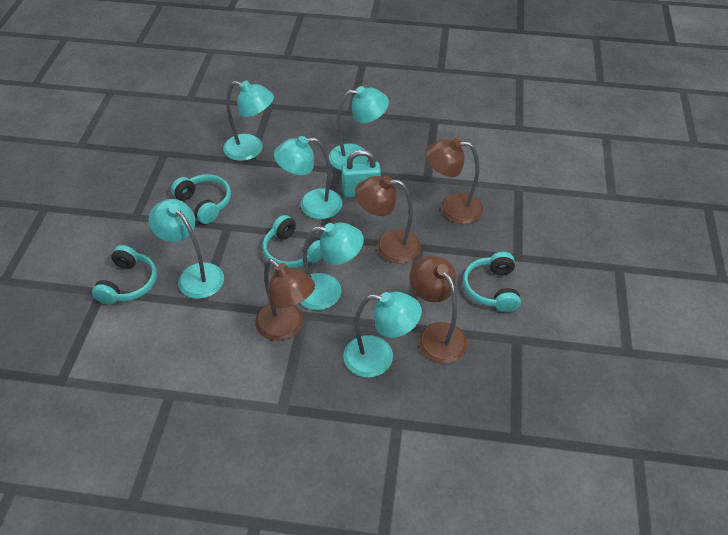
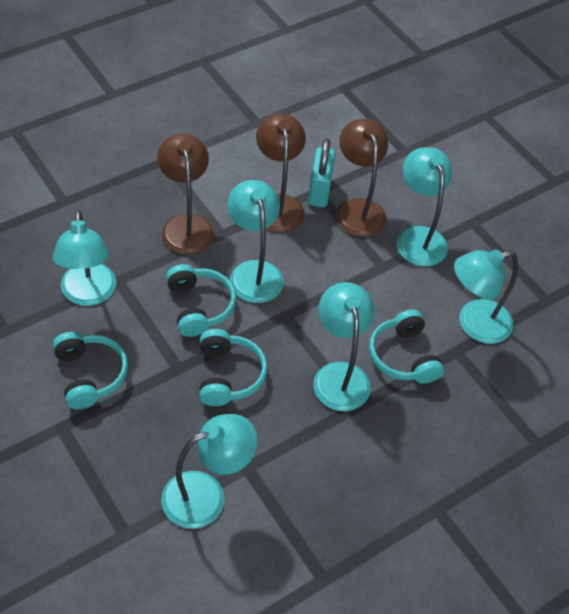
brown lamp: [255,259,315,341] [355,176,421,263] [410,256,467,364] [425,138,483,224] = 4 -> [157,133,214,255] [256,113,306,232] [336,119,388,237] = 3

